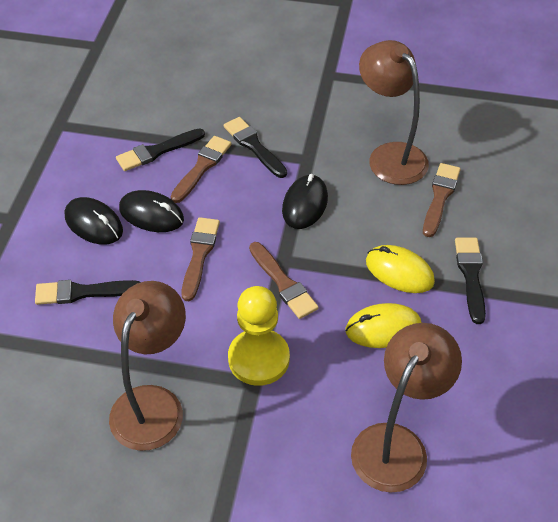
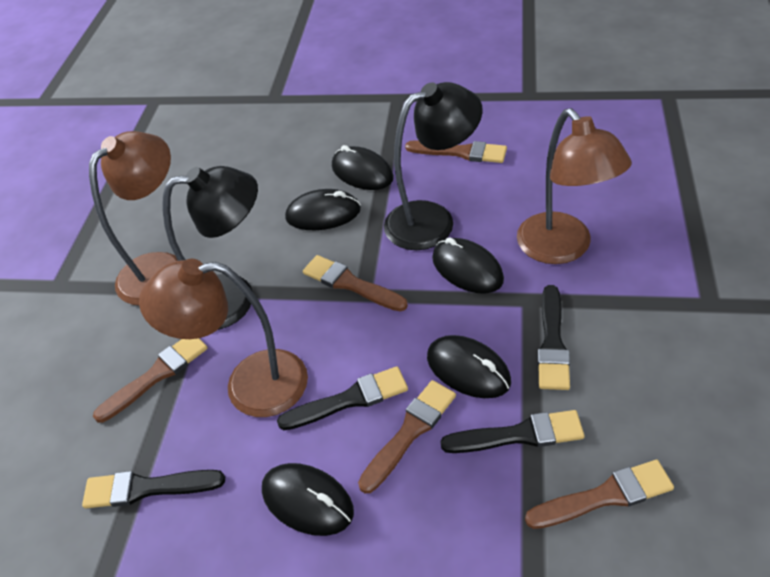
black lamp: none = 0 -> [163,166,258,330] [384,82,482,250] = 2
black mouse: [65,197,123,245] [119,190,184,232] [282,174,328,229] = 3 -> [262,463,354,536] [285,189,361,230] [332,145,394,190] [427,335,511,398] [432,237,504,294] = 5
brown brush: [171,136,231,203] [181,217,220,301] [249,242,319,319] [423,163,461,237] = 4 -> [93,338,208,423] [303,255,408,311] [358,380,456,493] [405,140,507,163] [525,460,674,529] = 5
yellow mouse: [345,303,421,348] [366,245,435,293] = 2 -> none = 0
yellow pawn: [228,286,290,386] = 1 -> none = 0

